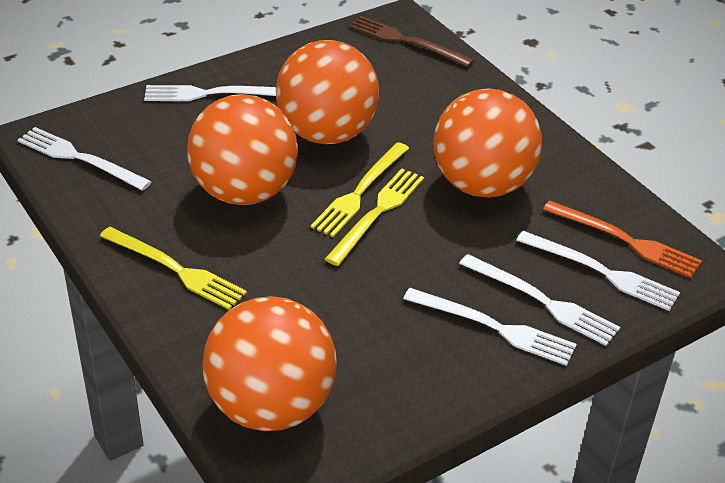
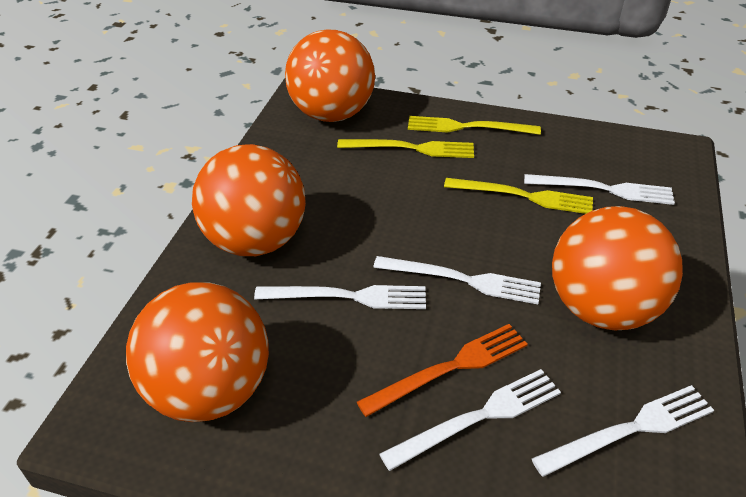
brown fork: [349,16,474,67] = 1 -> none = 0

